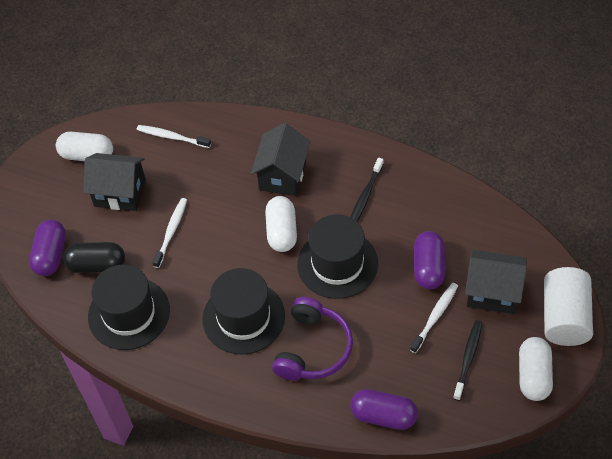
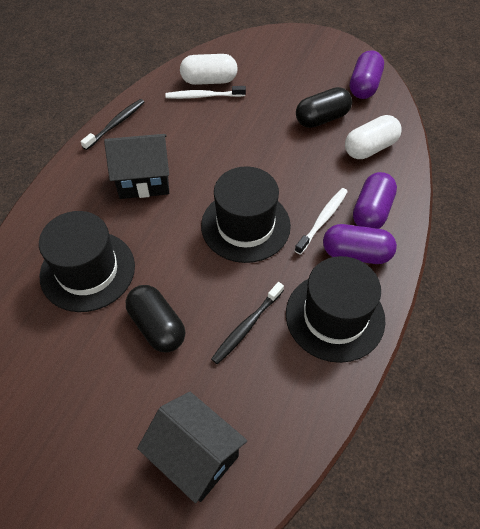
black capsule: [63,242,125,273] = 1 -> [125,285,185,352] [296,87,352,128] = 2
black house: [84,153,146,211] [251,123,311,196] [465,250,527,314] = 3 -> [104,134,169,199] [137,392,247,503] = 2
purple headphones: [272,297,353,381] = 1 -> none = 0
white capsule: [56,132,113,161] [265,196,297,252] [519,337,553,401] = 3 -> [180,54,238,85] [345,115,402,159] = 2
white cylinder: [544,267,593,346] = 1 -> none = 0
white toothbrush: [137,125,211,148] [152,198,187,268] [410,283,458,353] = 3 -> [165,86,246,99] [295,188,348,255] = 2

